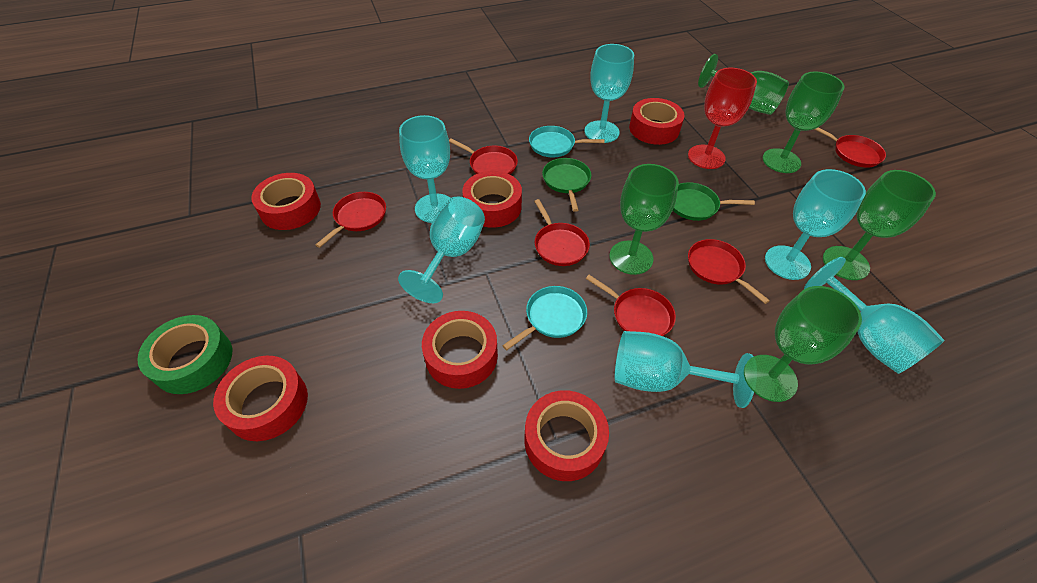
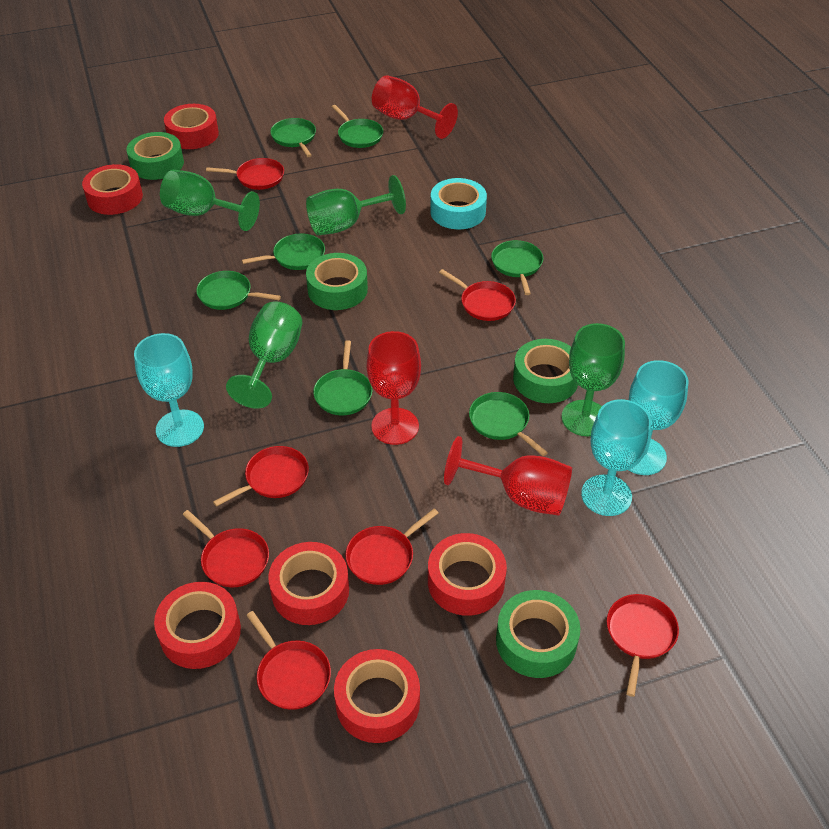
green goblet: [610,164,679,275] [698,54,789,115] [754,286,862,402] [763,72,844,173] [823,170,936,280] = 5 -> [160,170,260,231] [226,301,303,409] [306,175,406,235] [562,323,625,436] = 4
green pan: [542,158,591,212] [673,182,755,221] = 2 -> [196,271,281,310] [242,234,325,270] [270,118,316,157] [313,340,372,416] [332,105,383,148] [469,392,548,456] [491,240,543,295] = 7
green tape: [137,315,232,394] = 1 -> [126,132,184,180] [306,253,368,310] [496,590,580,678] [513,339,578,403] = 4
red goblet: [688,68,757,169] = 1 -> [367,331,421,445] [372,76,458,139] [444,436,572,516] = 3
red pan: [315,192,386,248] [449,138,518,174] [534,199,590,266] [586,275,676,336] [688,239,770,304] [814,127,886,168] = 6 -> [182,510,269,587] [206,158,284,190] [213,446,309,507] [246,611,331,710] [345,509,438,585] [439,269,516,321] [607,594,679,697] = 7
turquoise goblet: [398,196,485,303] [399,115,450,223] [584,44,634,143] [615,331,757,408] [765,169,866,280] [804,257,945,374] = 6 -> [134,333,204,447] [581,399,651,516] [629,360,689,475] = 3
turquoise pan: [502,286,587,350] [529,126,605,157] = 2 -> none = 0
turquoise tape: none = 0 -> [430,178,487,229] = 1

